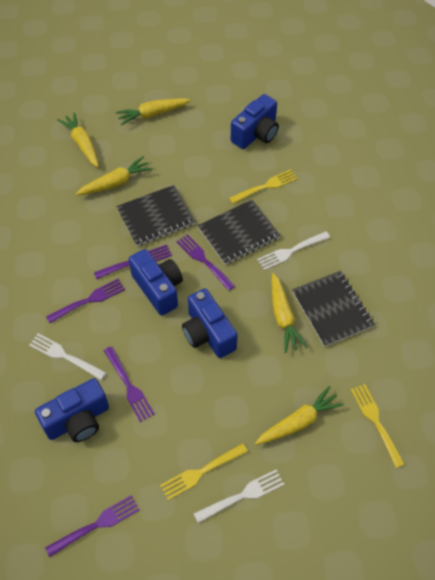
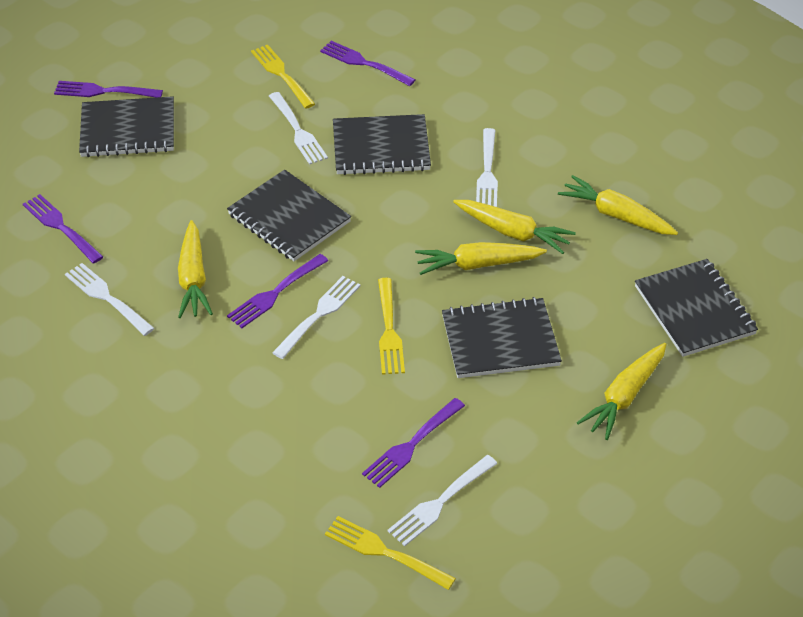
black notebook: [116,185,195,246] [198,200,280,265] [292,271,375,347] = 3 -> [79,96,174,157] [227,170,351,261] [333,114,431,175] [442,297,562,378] [635,259,758,357] = 5
blue camera: [35,378,109,442] [129,249,183,316] [182,288,238,358] [231,94,279,149] = 4 -> none = 0
white fork: [29,333,106,380] [194,469,284,523] [257,231,330,270] = 3 -> [65,263,154,336] [269,92,328,165] [272,276,361,359] [387,455,498,546] [476,128,498,207] = 5

